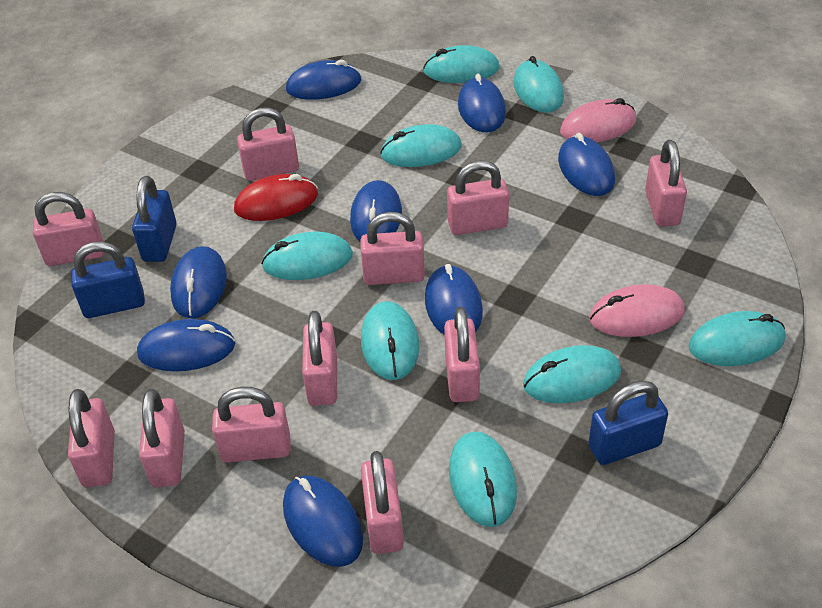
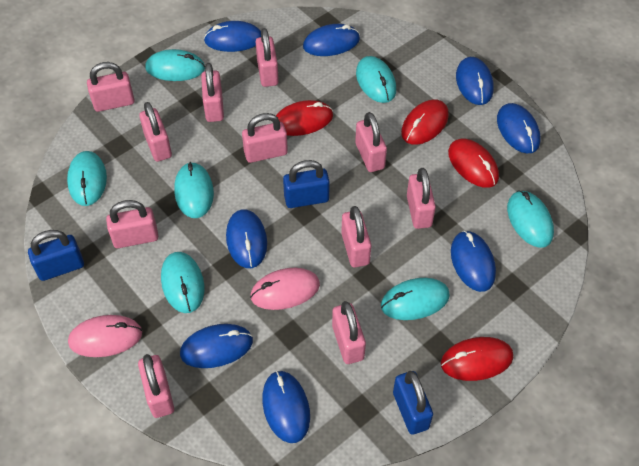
red mouse: [234,174,318,221] = 1 -> [276,100,333,136] [401,99,449,145] [441,337,513,381] [448,139,499,188] = 4
turquoise mouse: [261,232,353,280] [361,301,419,380] [380,124,462,167] [423,45,500,83] [449,432,517,527] [513,56,564,113] [523,345,621,403] [688,311,785,366] = 8 -> [67,151,107,206] [145,49,205,81] [161,252,204,313] [174,162,214,218] [356,56,396,103] [381,278,450,320] [507,190,554,248] = 7

